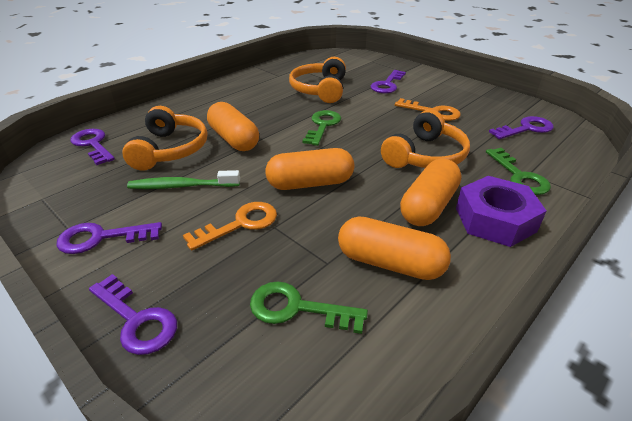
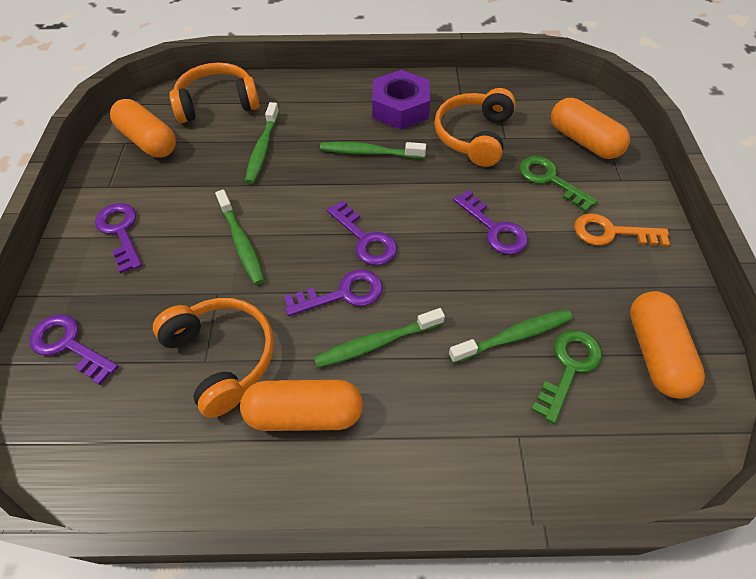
green key: [250,281,368,334] [303,110,341,146] [486,148,551,195] = 3 -> [519,156,598,212] [531,330,602,424] = 2
green toothbrush: [127,170,240,189] = 1 -> [215,189,265,285] [245,102,279,184] [314,308,445,368] [320,142,426,159] [449,309,573,363] = 5
orange key: [183,202,277,251] [395,98,461,121] = 2 -> [574,213,670,247] = 1

